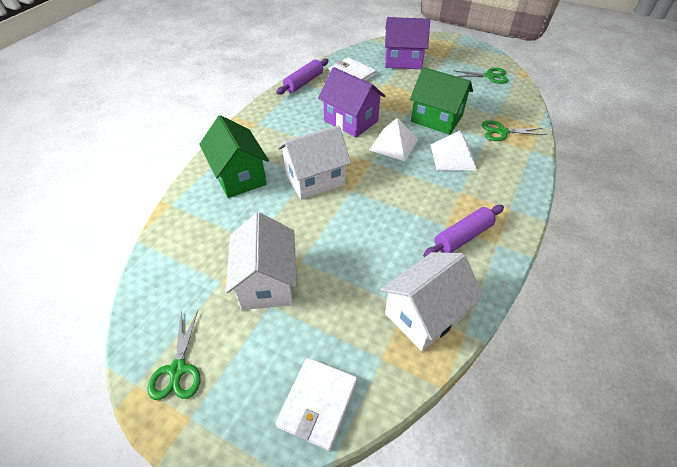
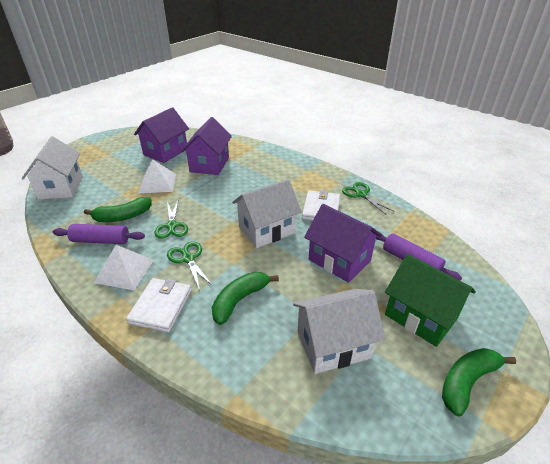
green banana: none = 0 -> [84,197,152,222] [212,272,279,325] [442,348,516,416] = 3
green house: [199,115,269,198] [410,67,473,135] = 2 -> [385,254,476,347] = 1
purple house: [318,67,385,138] [385,17,430,69] = 2 -> [134,107,189,163] [181,117,232,175] [304,204,382,283] = 3

